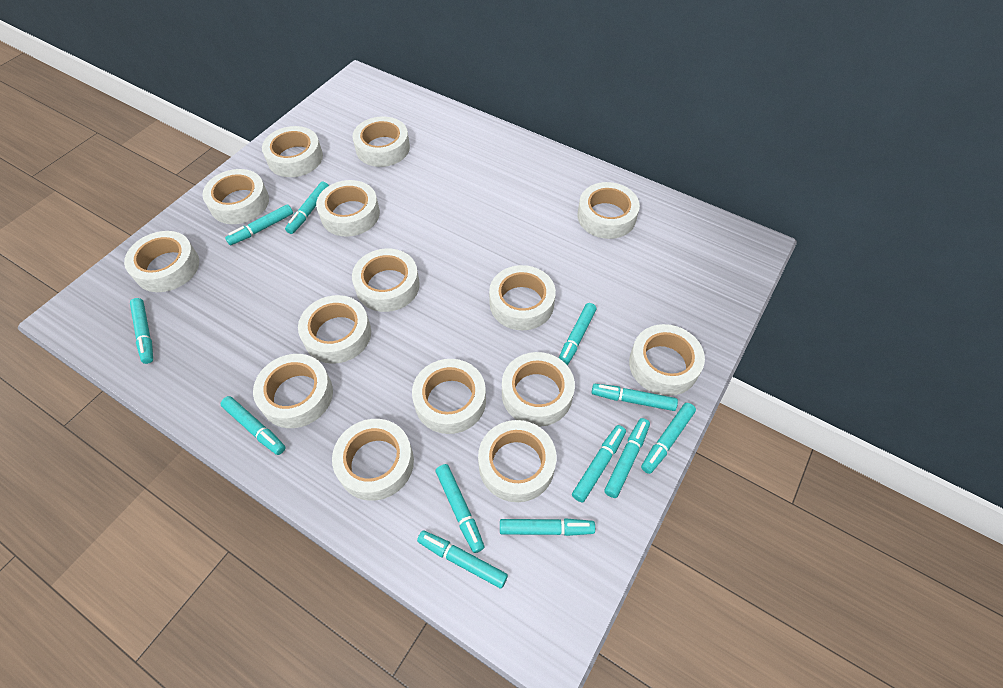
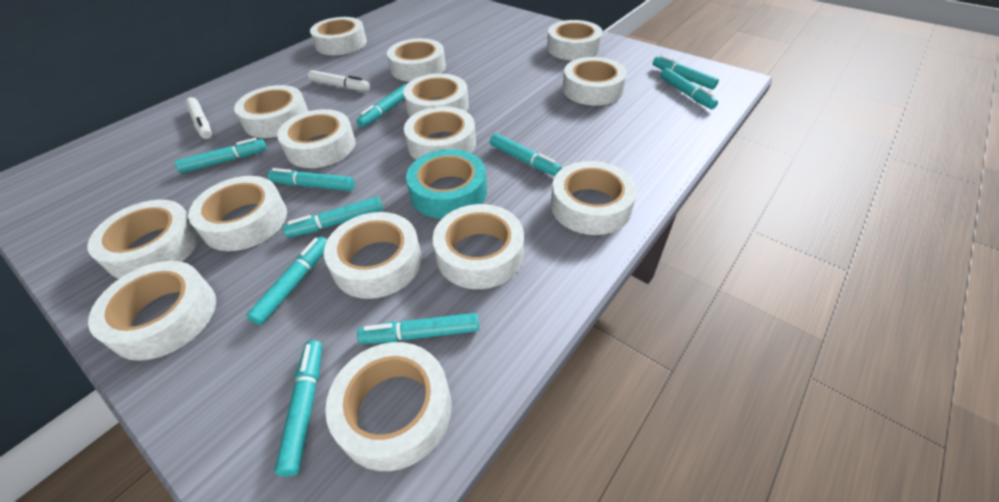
turquoise marker: [130,298,153,364] [221,396,286,455] [225,204,293,245] [285,181,329,234] [417,530,508,589] [436,464,484,553] [500,518,595,536] [559,303,597,366] [572,425,626,503] [592,384,678,411] [604,418,650,498] [641,403,696,474] = 12 -> [175,138,267,173] [246,236,327,325] [268,168,355,191] [274,340,322,477] [283,197,383,238] [356,84,407,127] [357,313,479,344] [490,133,562,176] [653,55,719,89] [660,68,718,109] = 10
turquoise tape: none = 0 -> [406,149,487,219] = 1
white marker: none = 0 -> [185,97,212,139] [308,70,370,91] = 2

